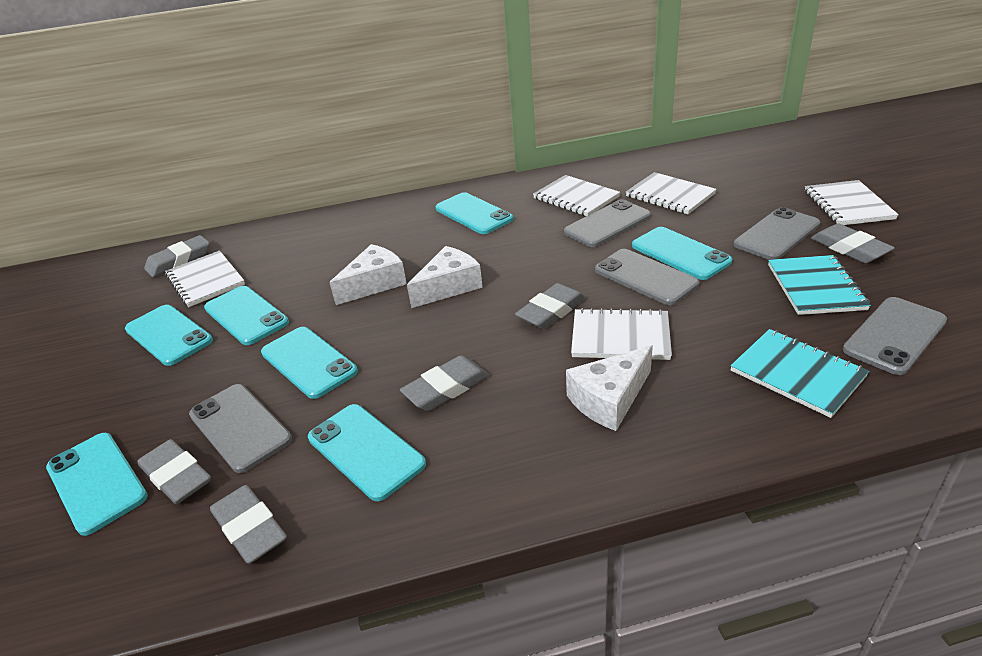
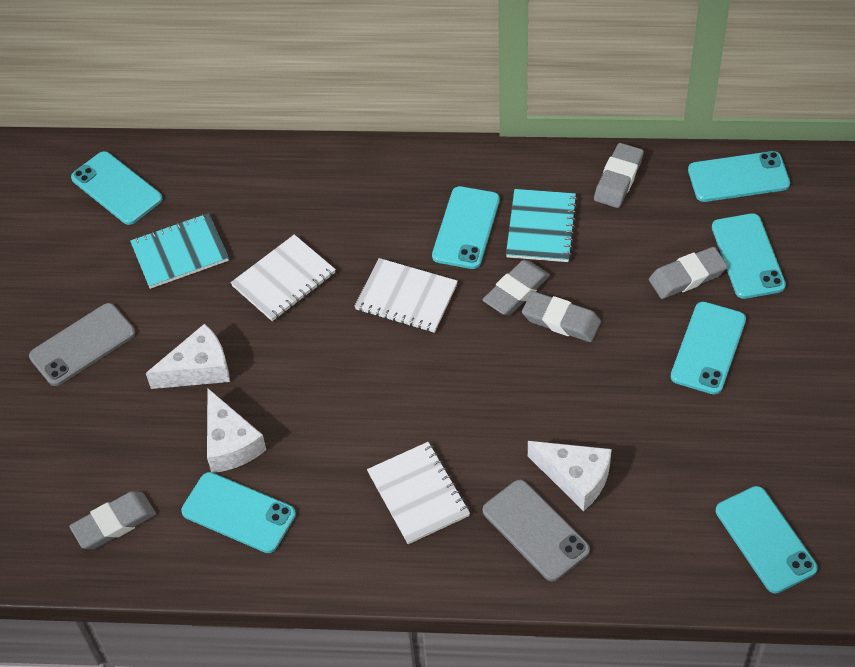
grey eraser: [138,439,211,504] [144,235,209,277] [210,485,287,564] [400,355,489,411] [515,283,585,329] [811,223,895,263] = 6 -> [69,491,156,549] [482,260,550,315] [522,291,601,342] [594,143,644,208] [649,247,728,299] = 5
grey phone: [189,384,292,473] [564,199,651,247] [595,249,699,305] [734,207,820,260] [843,297,947,375] = 5 -> [29,303,135,386] [483,480,590,582] = 2
white notebook: [165,251,245,307] [533,175,620,216] [571,308,672,360] [626,172,717,214] [805,180,899,225] = 5 -> [231,234,336,321] [355,258,458,333] [367,442,470,544] = 3

